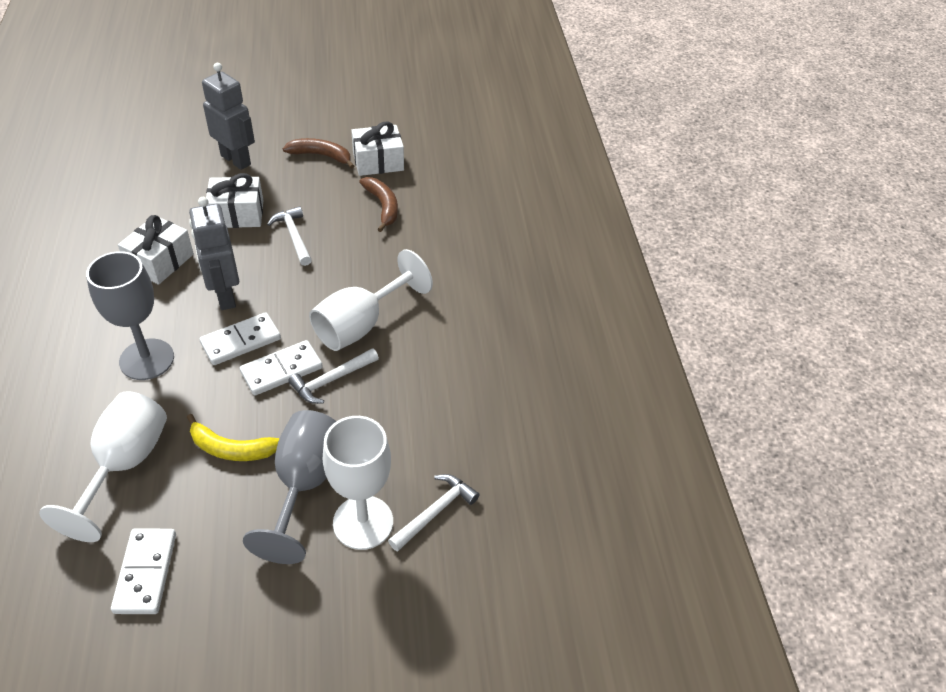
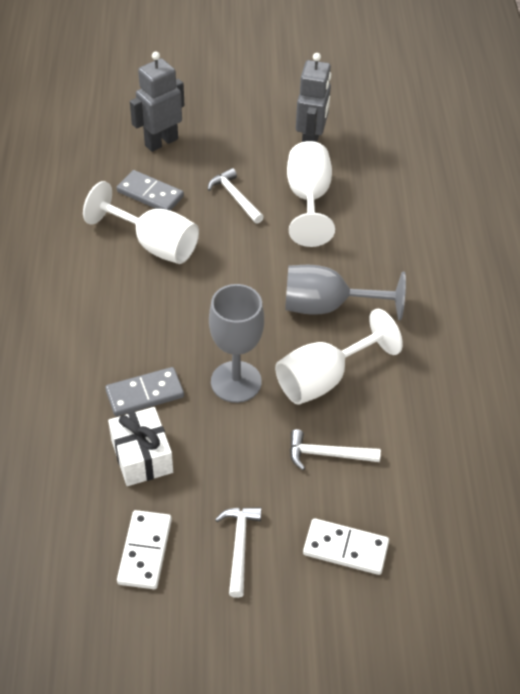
brown banana: [283,138,354,169] [359,177,398,232] = 2 -> none = 0
grey domino: none = 0 -> [105,367,184,416] [117,170,184,211] = 2
white domino: [111,528,176,614] [199,312,281,365] [240,340,323,395] = 3 -> [117,510,172,589] [303,518,389,575] = 2
white gift: [118,215,194,285] [206,173,263,228] [351,121,404,176] = 3 -> [108,407,173,486] = 1
yellow banana: [187,414,280,461] = 1 -> none = 0

